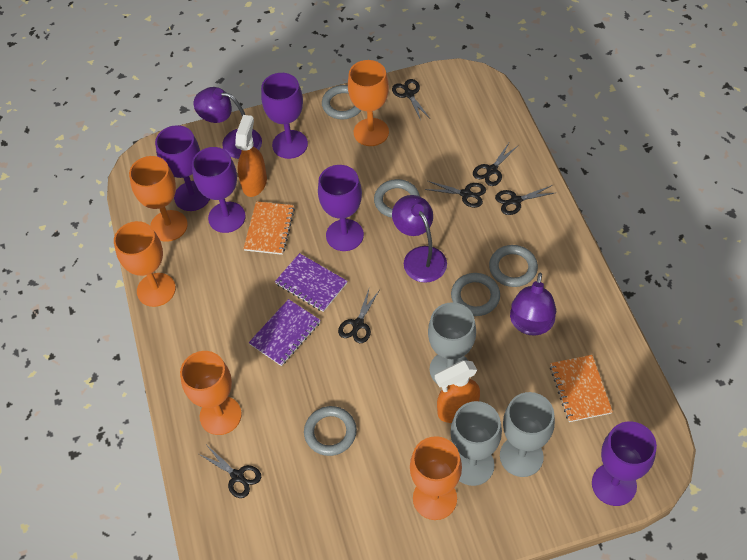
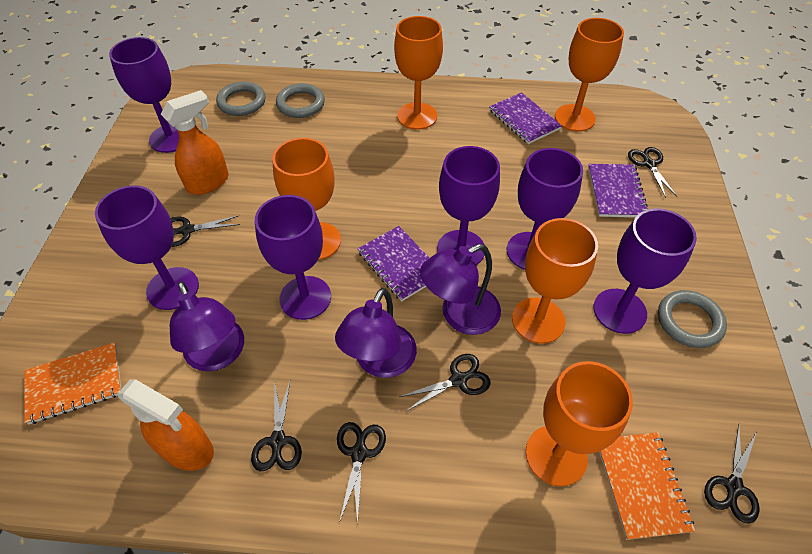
grey goblet: [428,302,476,384] [450,401,502,486] [500,392,555,477] = 3 -> none = 0
grey ring: [304,406,357,456] [322,85,362,119] [374,179,420,218] [451,273,500,316] [489,245,538,287] = 5 -> [216,81,266,116] [276,83,325,118] [658,290,727,348] = 3
purple goblet: [155,125,210,211] [192,147,246,233] [261,73,308,159] [318,165,364,251] [592,421,657,506] = 5 -> [95,185,199,310] [109,37,179,153] [255,195,331,320] [437,146,500,265] [507,148,583,270] [594,209,697,334] = 6
purple notebook: [249,299,321,366] [275,253,347,312] = 2 -> [358,226,429,301] [489,92,562,144] [588,164,648,217] = 3

